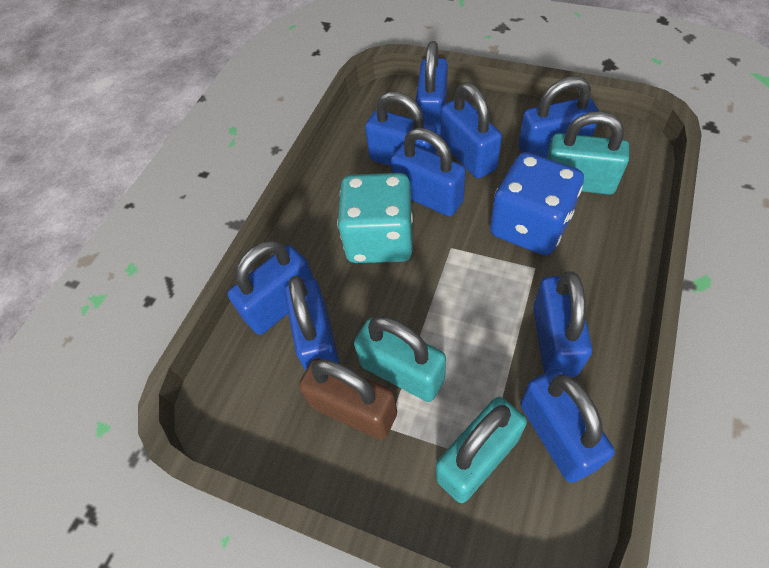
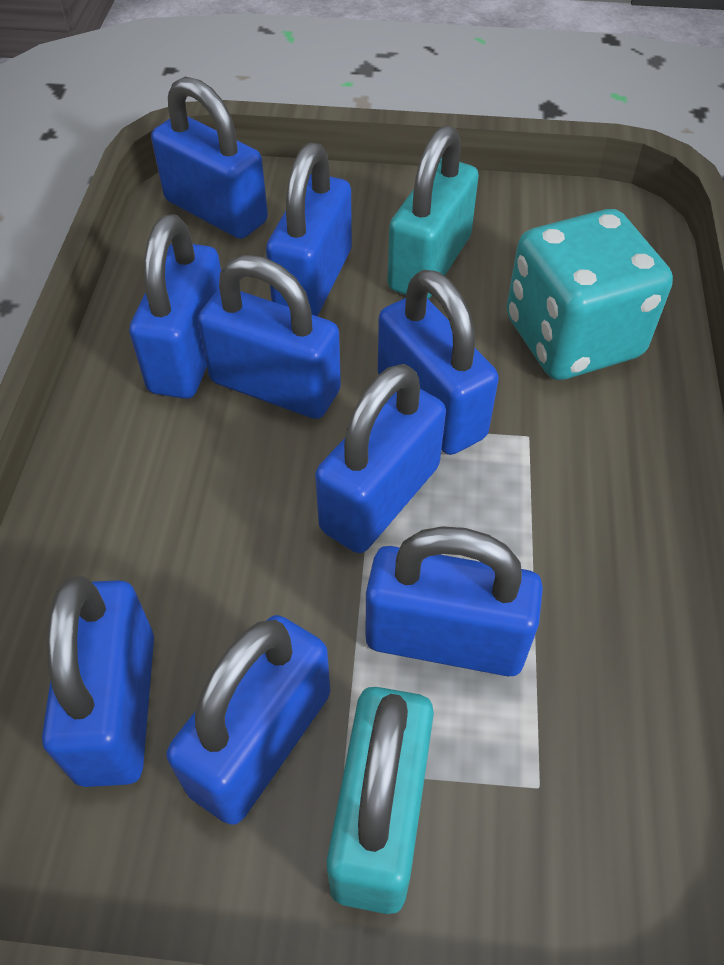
blue dice: [490,152,584,255] = 1 -> none = 0
brown padlock: [299,358,397,439] = 1 -> none = 0
turquoise padlock: [354,316,446,402] [436,397,527,503] [547,111,629,195] = 3 -> [326,687,434,914] [388,126,479,299] = 2

